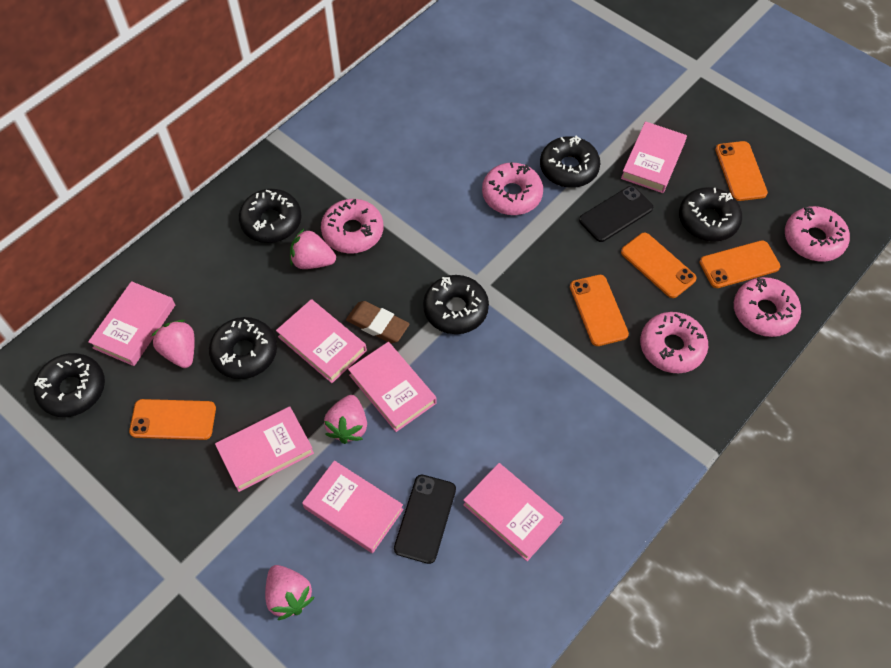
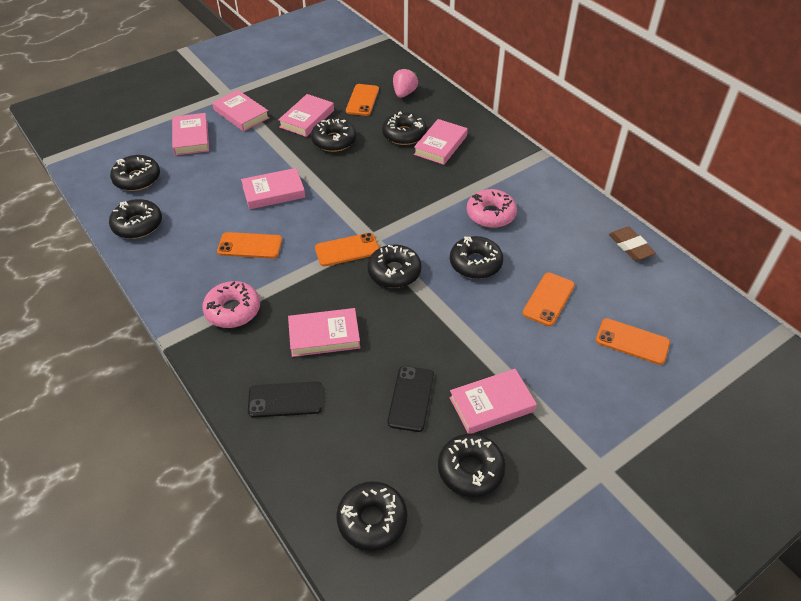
black donut: [34,353,105,417] [209,317,277,379] [239,189,302,243] [423,275,489,334] [540,136,601,188] [679,187,742,242] = 6 -> [109,199,162,239] [110,155,160,191] [311,118,356,152] [336,481,407,551] [367,245,422,288] [382,111,427,145] [438,433,506,497] [450,236,503,279] = 8
pink donut: [321,199,383,254] [482,162,543,215] [640,312,708,373] [734,277,801,337] [785,206,850,262] = 5 -> [202,281,260,328] [467,189,517,228] = 2
pink strawberry: [151,320,195,368] [265,565,315,620] [290,228,336,269] [324,395,367,444] = 4 -> [393,67,419,98] = 1

